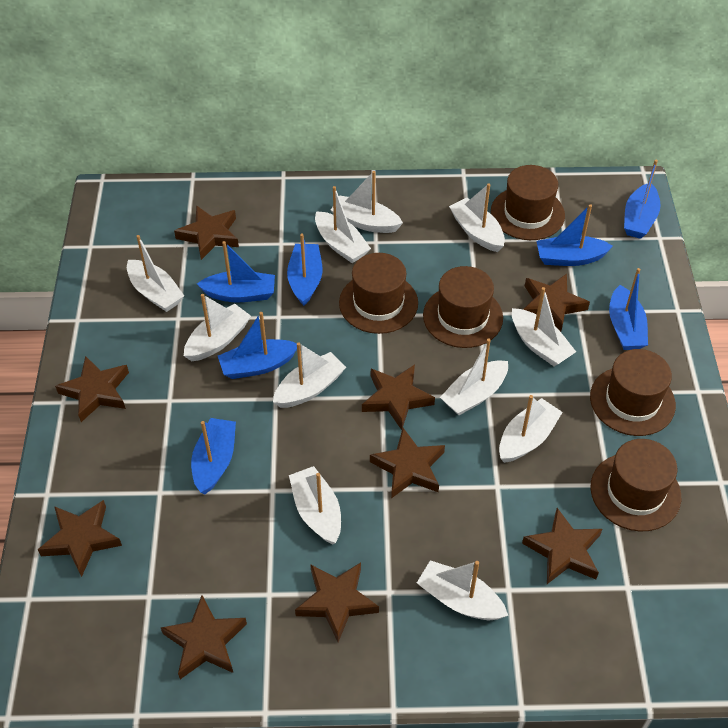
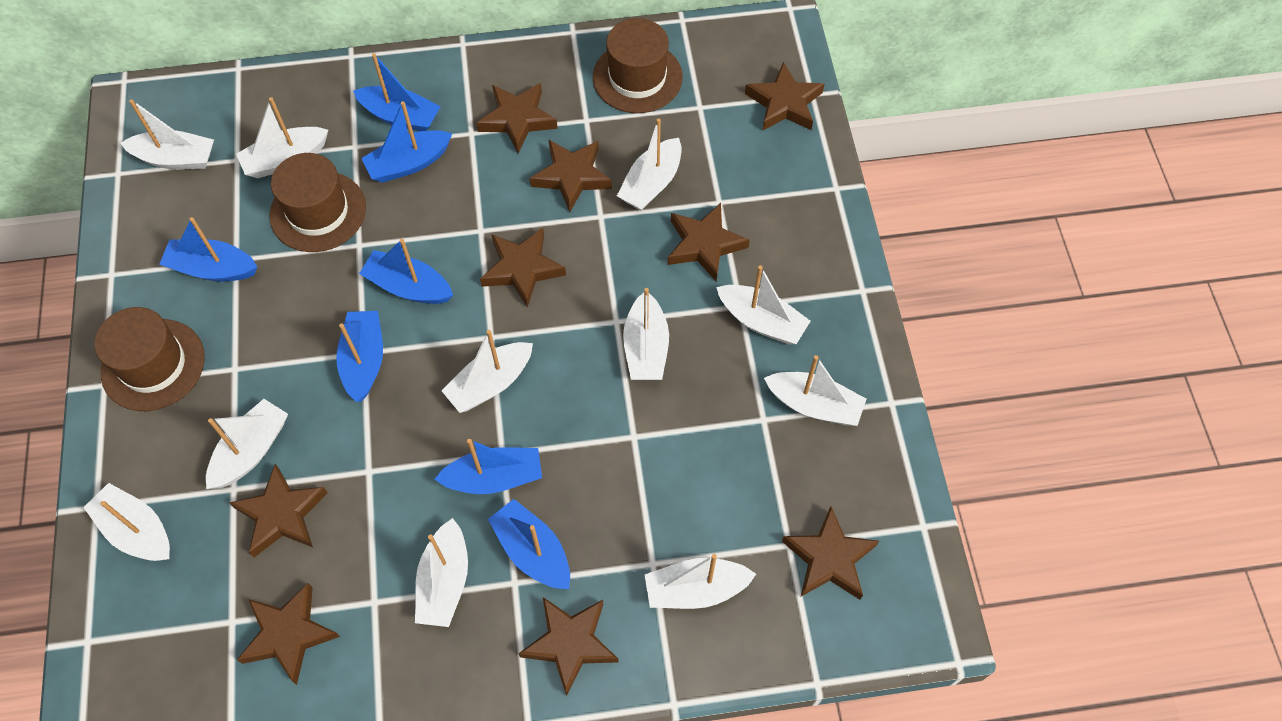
brown hat: [339,253,418,334] [423,266,503,348] [491,165,565,240] [590,349,676,436] [590,439,681,531] = 5 -> [95,307,205,411] [269,153,366,252] [593,18,683,113] = 3

